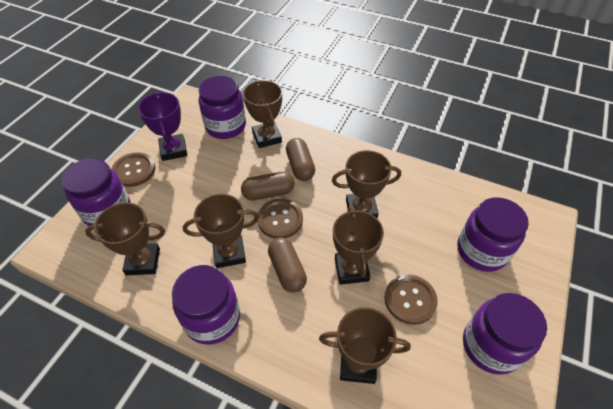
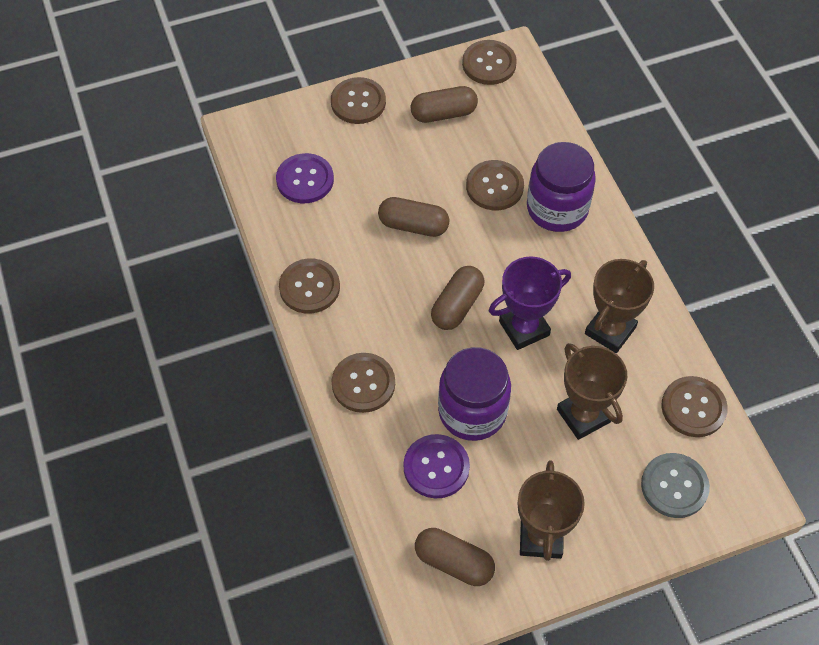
brown button: [112,152,155,187] [258,199,303,239] [384,274,438,325] = 3 -> [279,258,340,314] [331,77,386,124] [331,353,395,413] [462,40,517,85] [466,160,524,210] [661,376,728,437] = 6
brown capsule: [241,172,295,200] [268,237,307,293] [286,138,315,181] = 3 -> [378,197,450,237] [411,86,478,123] [415,528,495,586] [431,266,484,330] = 4
brown trophy: [85,202,165,276] [183,194,259,268] [243,80,282,148] [319,307,411,384] [332,150,401,219] [333,207,384,285] = 6 -> [518,460,585,561] [557,343,627,440] [585,259,654,353] = 3
grey button: none = 0 -> [641,453,710,518] = 1
purple button: none = 0 -> [276,153,334,203] [404,434,470,498] = 2
purple jar: [62,158,131,226] [172,265,240,345] [198,76,246,139] [457,197,529,272] [463,293,547,375] = 5 -> [438,347,511,441] [527,142,596,232] = 2

